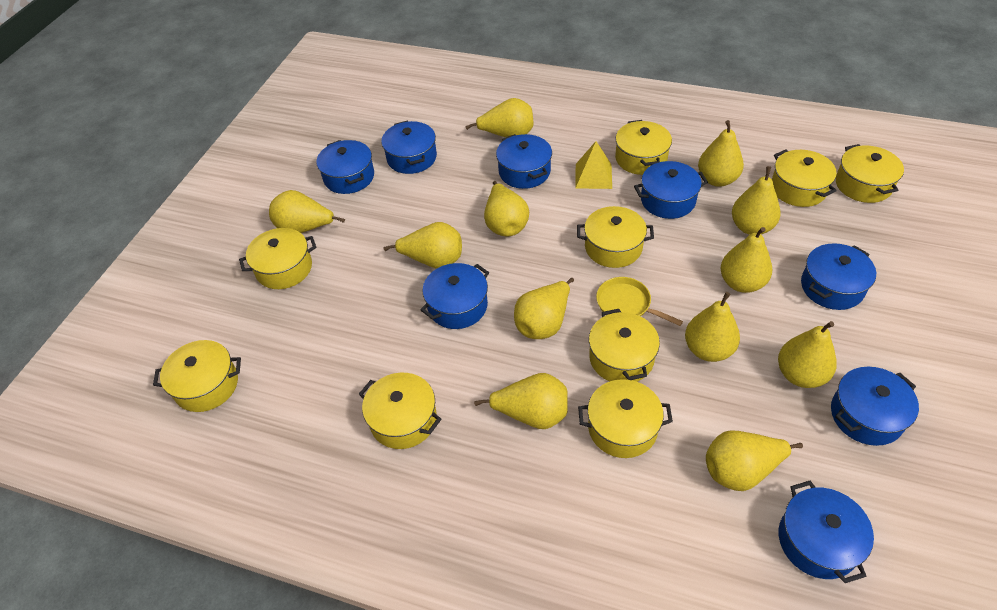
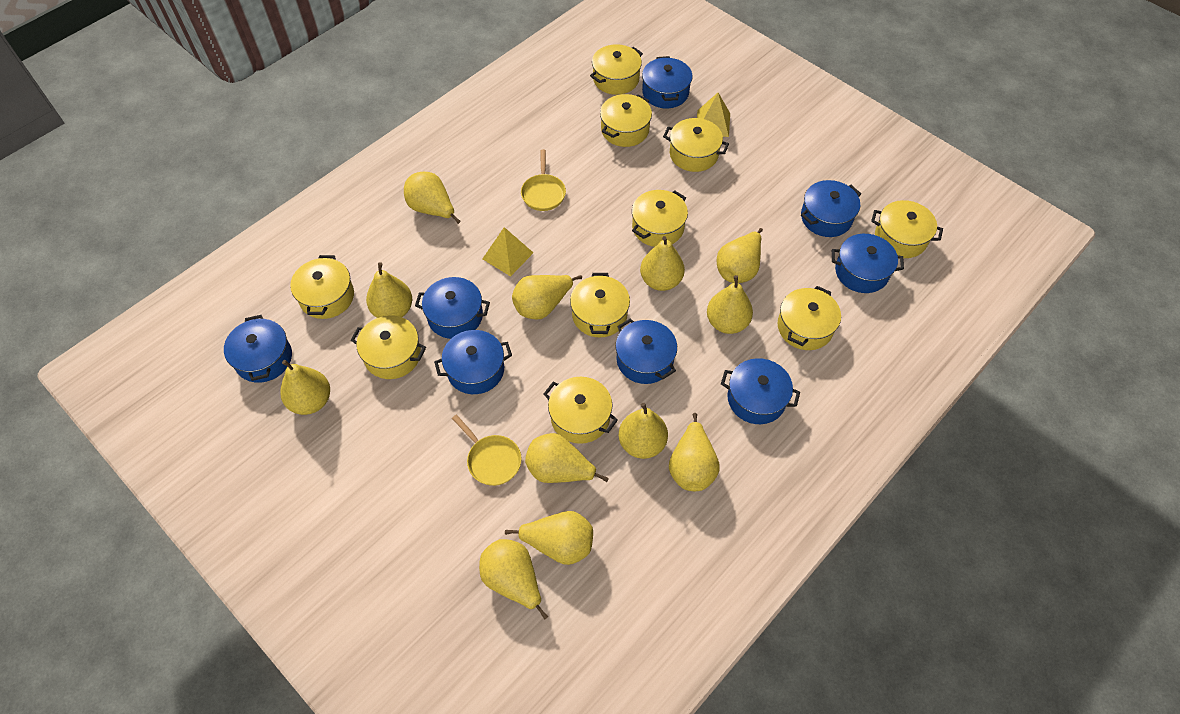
yellow pan: [596,277,683,326] = 1 -> [452,415,522,486] [521,149,566,211] = 2
yellow pot: [153,340,241,412] [239,228,316,289] [359,373,441,449] [577,206,654,268] [578,379,673,458] [589,309,660,382] [615,120,672,175] [772,149,837,207] [836,144,904,203] = 9 -> [290,255,354,319] [351,315,426,379] [544,377,618,444] [570,273,630,338] [590,44,643,95] [600,94,652,147] [632,190,688,247] [663,118,729,172] [778,286,841,350] [871,200,943,258] = 10
yellow pyramid: [575,141,612,189] = 1 -> [482,227,533,277] [697,93,730,137] = 2

